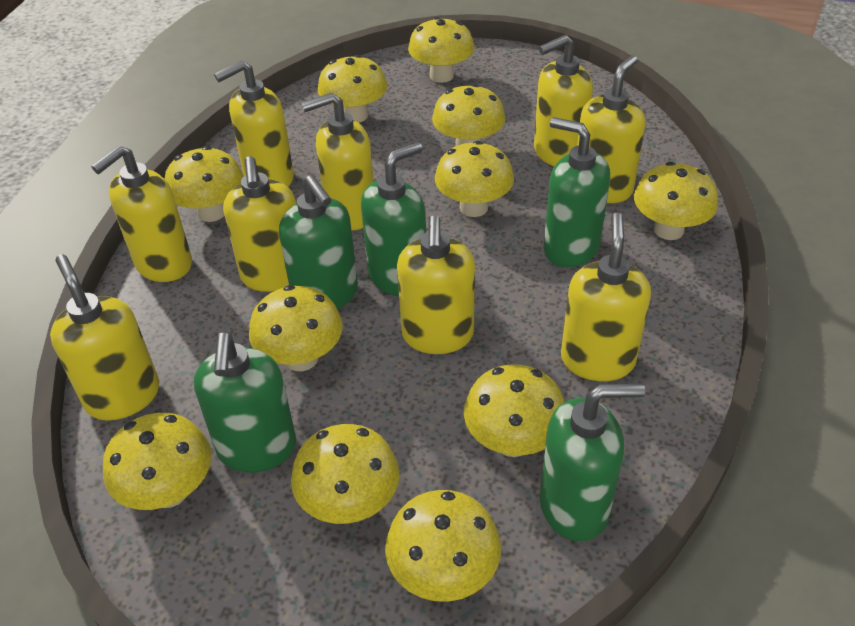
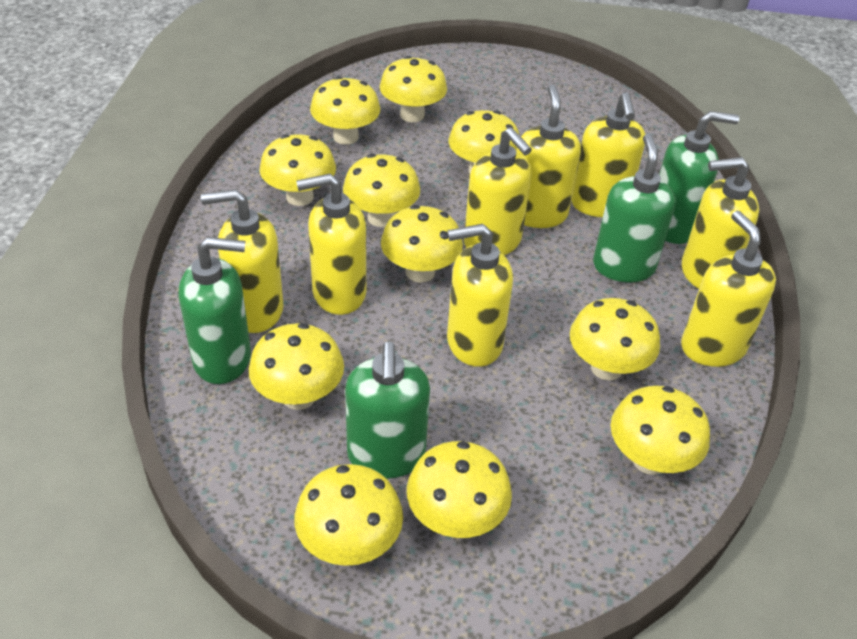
green soap dispenser: [194,332,296,472] [279,175,358,309] [361,142,426,296] [540,383,645,541] [544,117,610,267] = 5 -> [179,237,251,384] [345,342,430,479] [593,134,676,282] [659,111,739,244] = 4
yellow soap dispenser: [50,254,159,421] [91,145,192,282] [214,60,294,187] [223,156,296,292] [301,92,374,230] [397,215,475,354] [534,35,593,166] [561,213,651,381] [577,55,645,203] = 9 -> [201,189,284,333] [296,173,366,315] [447,224,513,367] [464,128,532,255] [516,84,581,228] [571,92,645,217] [681,211,776,367] [682,157,759,289] = 8

